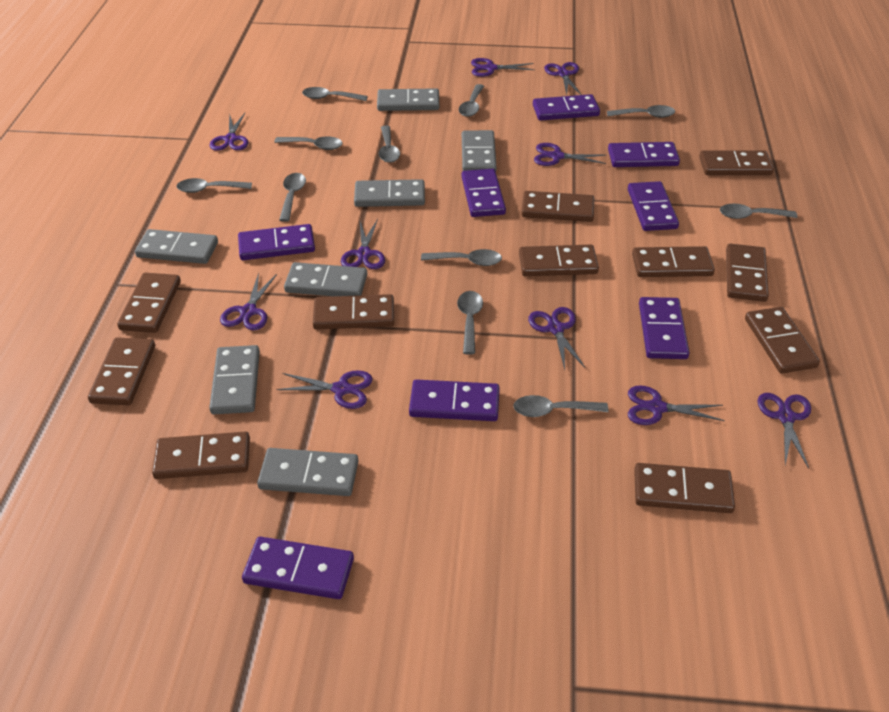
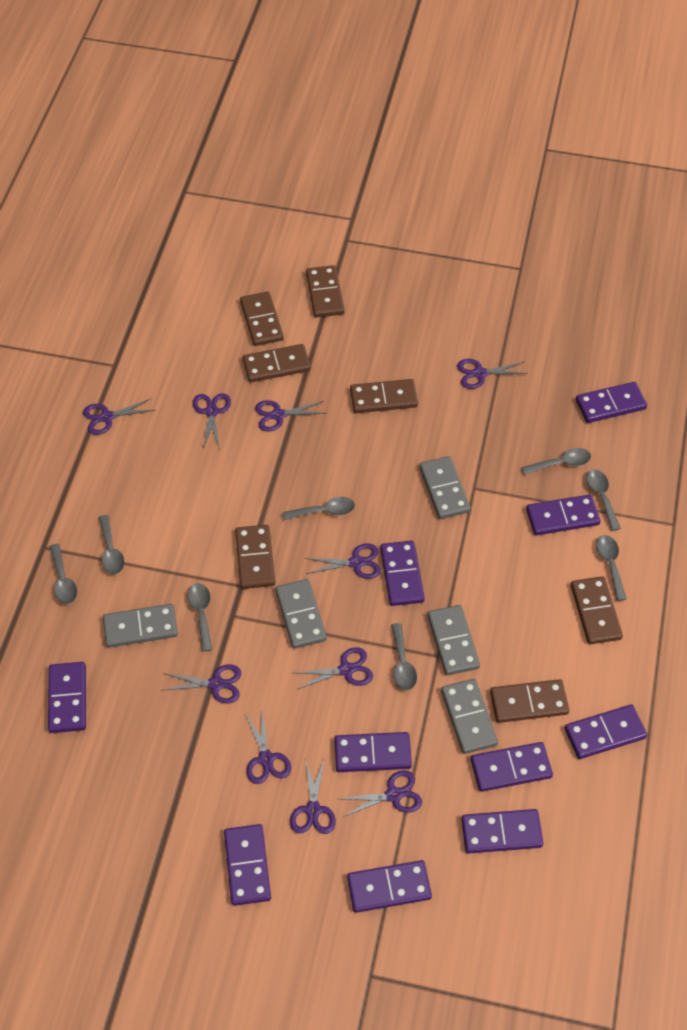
brown domino: [88,337,155,405] [117,273,181,333] [152,432,250,479] [313,294,394,330] [519,245,599,276] [521,191,594,222] [632,246,715,277] [634,463,735,513] [699,150,774,175] [726,244,769,302] [745,307,820,374] = 11 -> [235,525,275,589] [240,292,284,346] [243,344,311,382] [306,265,345,318] [350,379,418,413] [490,679,569,723] [571,576,623,644] = 7
grey domino: [135,229,218,264] [209,345,260,414] [257,448,358,496] [284,262,367,296] [354,179,425,207] [377,88,439,111] [462,130,496,171] = 7 -> [103,604,178,648] [275,579,327,649] [419,456,471,519] [427,605,480,675] [441,679,498,754] = 5
grey spoon: [177,178,252,193] [274,136,343,150] [279,173,306,222] [302,87,368,101] [379,126,400,163] [421,249,502,266] [457,291,483,355] [459,84,484,117] [513,395,609,417] [607,105,675,118] [720,204,797,219] = 11 -> [49,544,77,604] [99,515,124,575] [187,583,213,652] [282,497,355,520] [391,623,417,690] [521,448,591,475] [586,469,621,531] [596,535,626,601] = 8
purple domino: [238,224,315,260] [242,537,354,599] [409,379,500,421] [461,169,506,217] [533,94,600,121] [608,142,680,167] [628,181,679,231] [639,297,689,359] = 8 -> [48,662,86,733] [224,824,271,906] [334,732,412,772] [347,860,432,913] [380,541,425,606] [461,809,543,854] [471,742,553,792] [526,494,600,535] [565,704,647,759] [576,382,647,423] = 10

